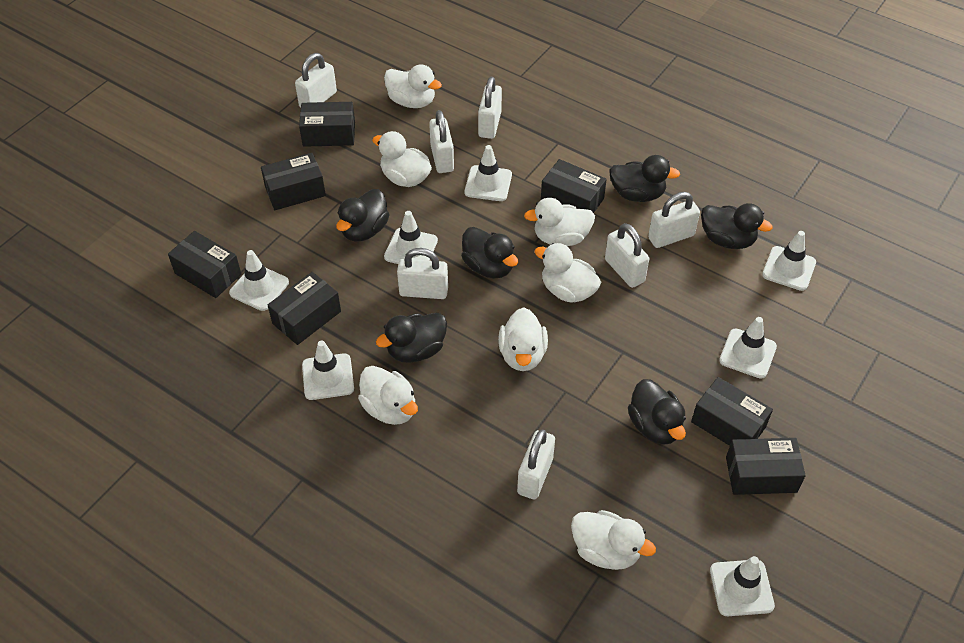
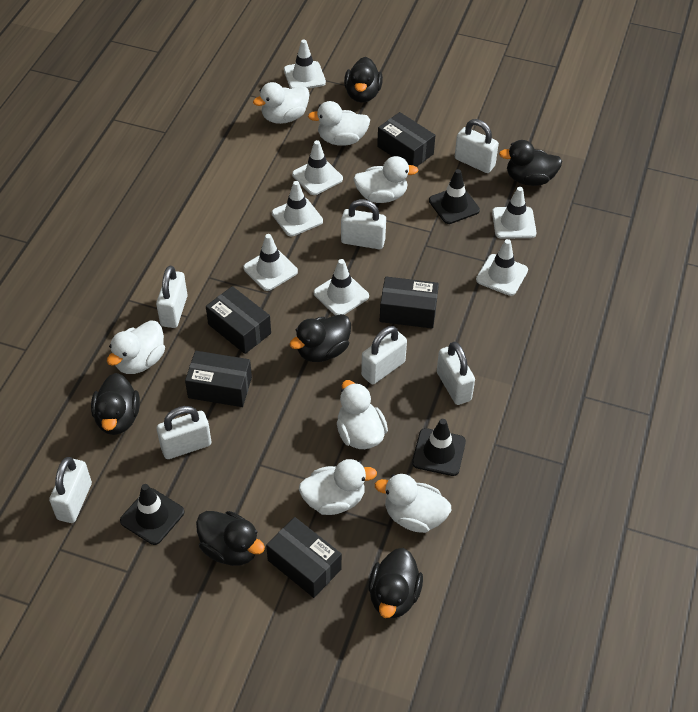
black box: [168,231,241,298] [261,153,326,210] [268,272,341,345] [299,102,355,147] [541,159,607,213] [691,377,773,446] [726,438,806,495] = 7 -> [185,351,252,407] [206,286,271,354] [266,517,342,598] [377,112,435,167] [380,276,439,328] = 5
black traffic cone: none = 0 -> [120,484,184,545] [412,419,466,476] [429,169,480,224] = 3

